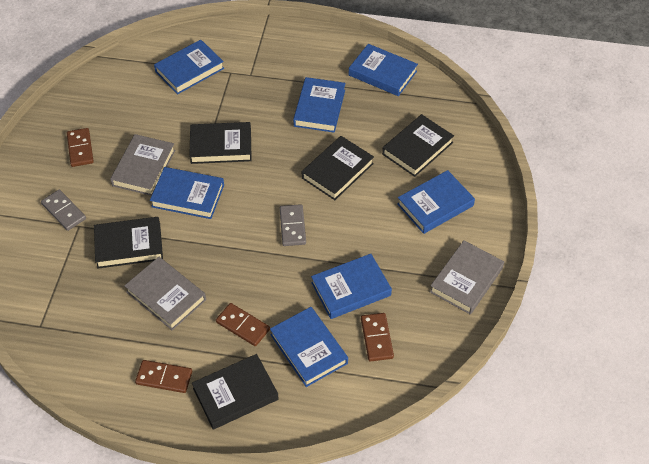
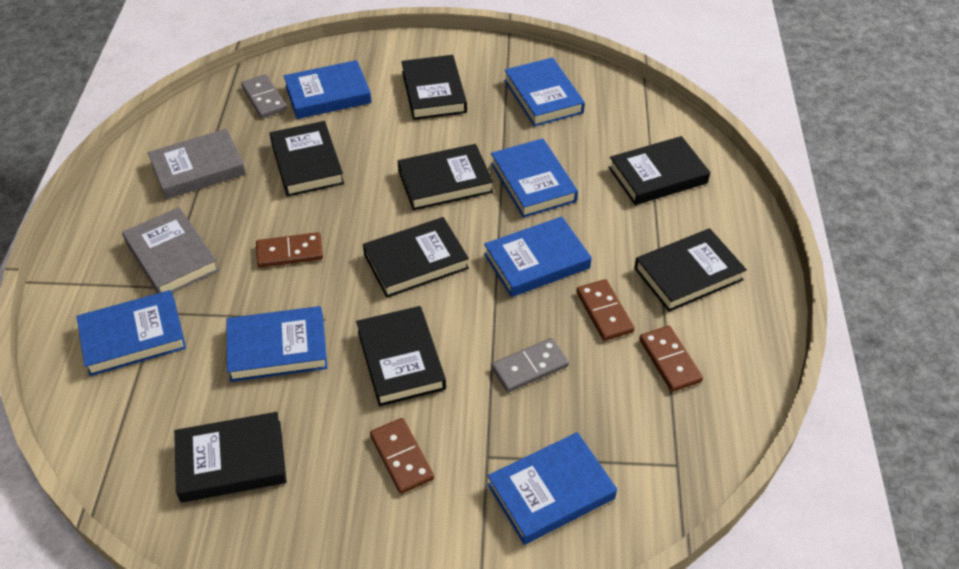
black book: [94,217,163,269] [189,122,252,164] [192,354,279,430] [302,136,374,200] [382,114,454,177] = 5 -> [174,412,287,503] [270,121,344,197] [356,306,446,406] [363,217,469,298] [398,144,493,210] [401,55,467,120] [608,136,710,205] [634,228,747,312] = 8
grey book: [110,134,176,196] [124,257,206,330] [430,240,504,315] = 3 -> [122,207,219,293] [148,129,246,199] = 2

